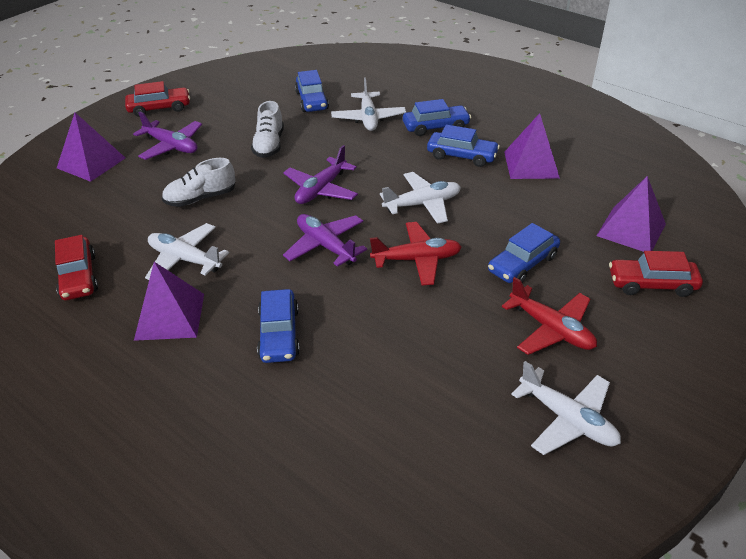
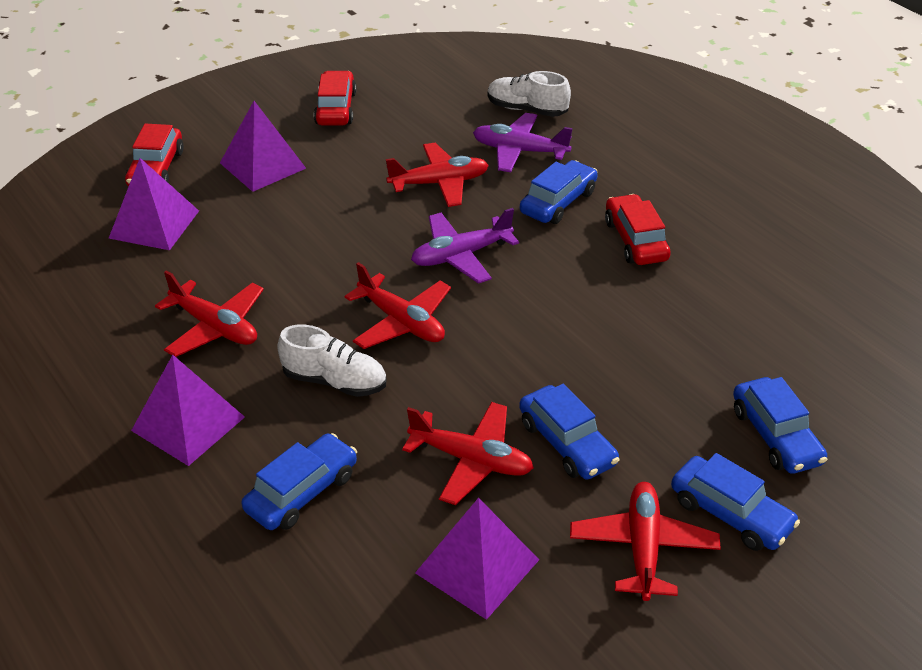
purple plane: [133,111,202,160] [283,145,358,204] [283,214,367,267] = 3 -> [411,208,519,284] [473,113,573,172] = 2
red plane: [370,222,462,286] [502,277,597,355] = 2 -> [155,270,264,357] [345,262,451,349] [386,143,489,207] [402,402,534,505] [570,482,721,601] = 5
white plane: [145,223,229,280] [331,77,406,131] [380,172,461,224] [511,361,621,455] = 4 -> none = 0

